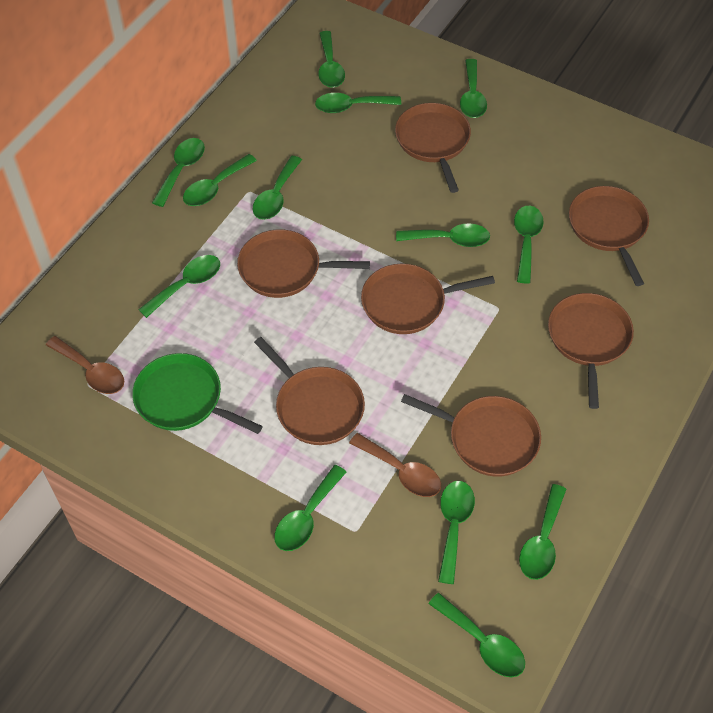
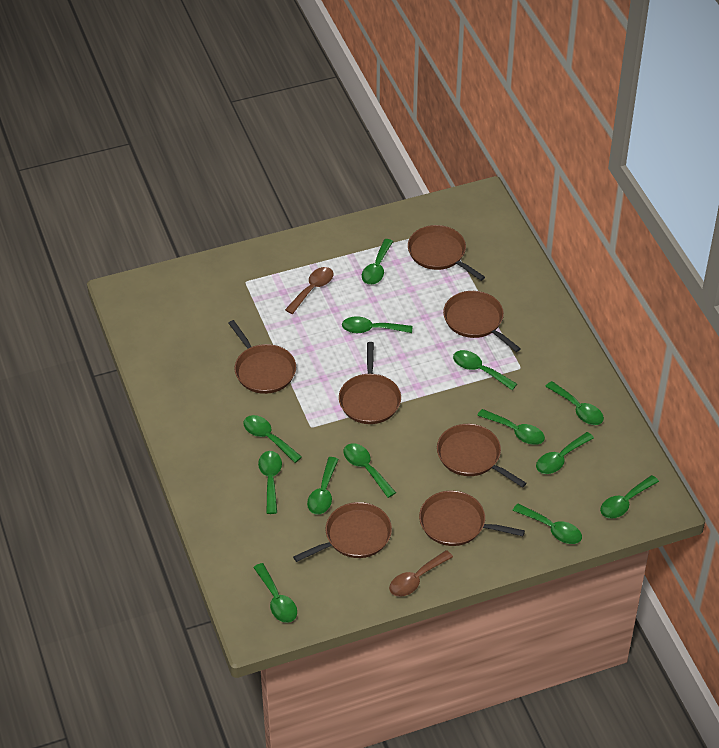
green pan: [132,353,263,434] = 1 -> none = 0

